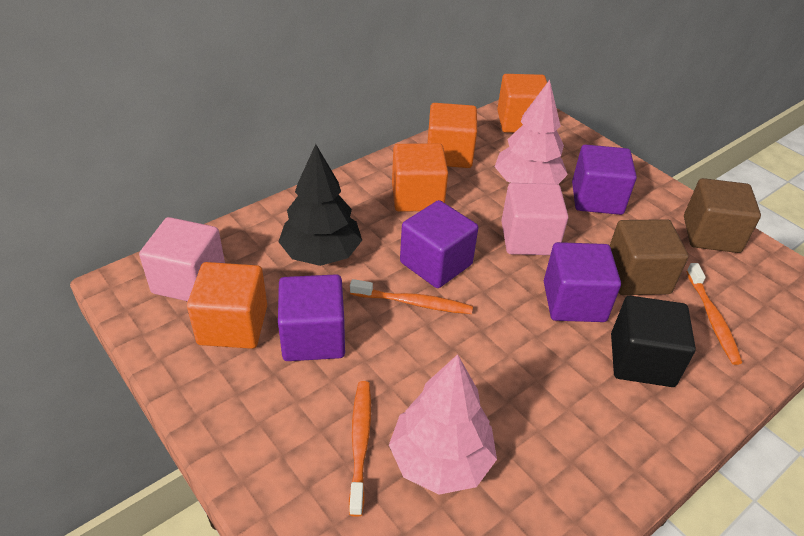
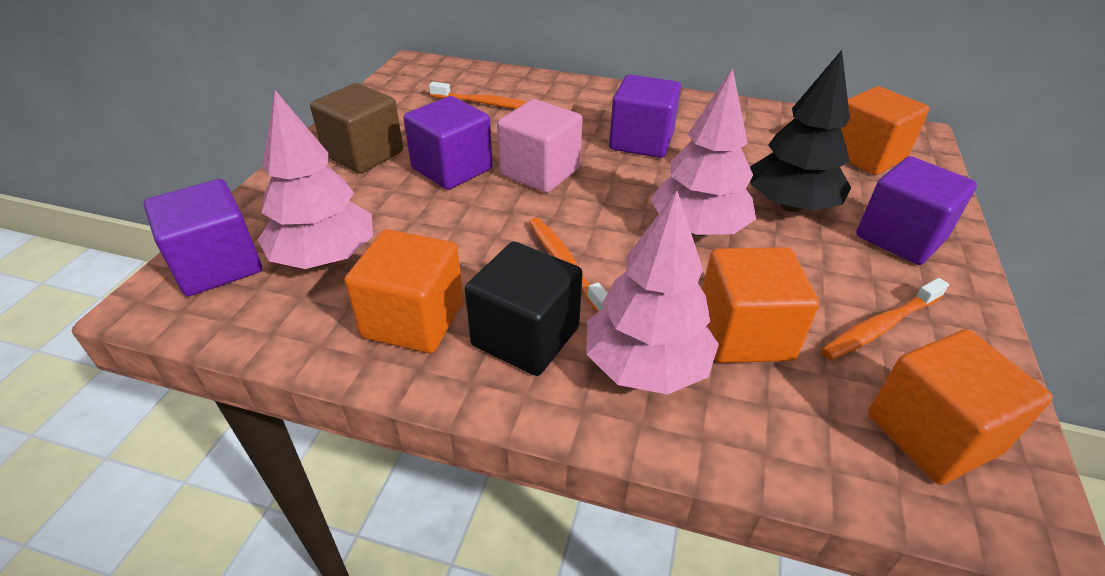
brown cube: [610,219,689,295] [684,178,761,253] = 2 -> [310,83,403,173] = 1
pink cube: [139,217,225,301] [501,183,568,255] = 2 -> [497,99,582,193] = 1
pink tree: [389,354,497,495] [495,80,568,184] = 2 -> [258,90,373,269] [586,191,719,395] [650,68,756,236] = 3

